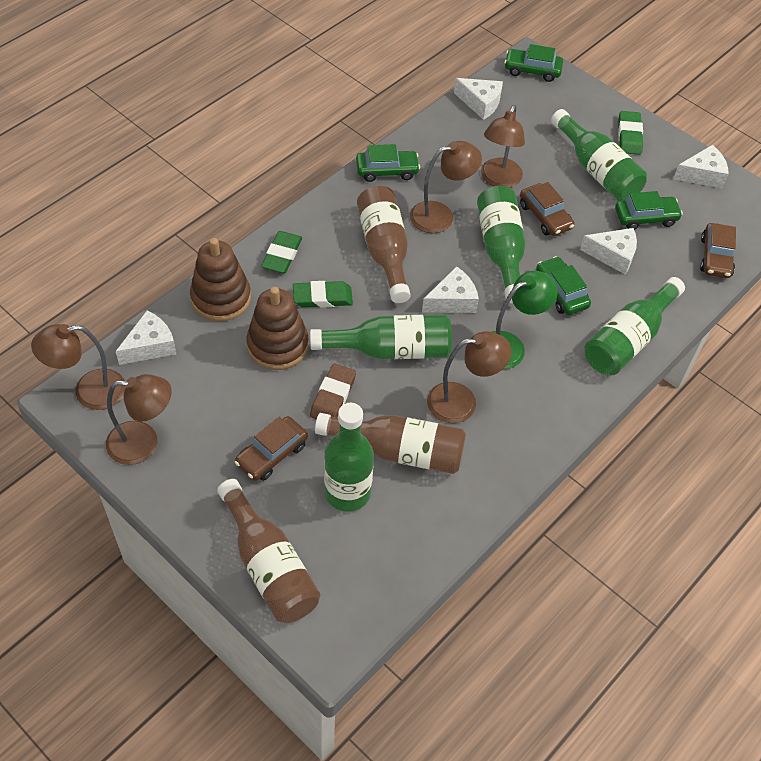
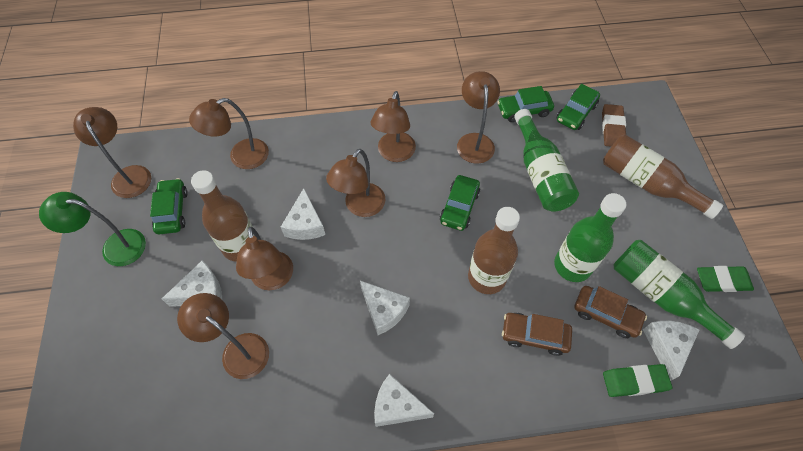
brown car: [235,416,308,481] [520,182,574,236] [700,223,736,278] = 3 -> [502,313,572,356] [574,286,647,338] = 2
brown lamp: [31,324,126,410] [106,374,172,465] [410,141,482,233] [427,331,512,423] [481,105,525,188] = 5 -> [73,107,151,198] [177,293,269,379] [189,98,269,169] [236,227,293,290] [326,149,385,217] [371,91,416,162] [457,71,500,164] = 7
brown stacking toy: [190,238,251,321] [246,287,309,370] = 2 -> none = 0
green bottle: [310,314,452,359] [324,403,374,512] [477,186,526,303] [551,109,647,201] [584,277,685,375] = 5 -> [514,109,579,212] [554,193,626,282] [613,240,745,349] = 3
green eraser: [261,231,302,273] [293,281,353,308] [618,111,643,155] = 3 -> [603,364,672,397] [697,266,754,292] = 2

